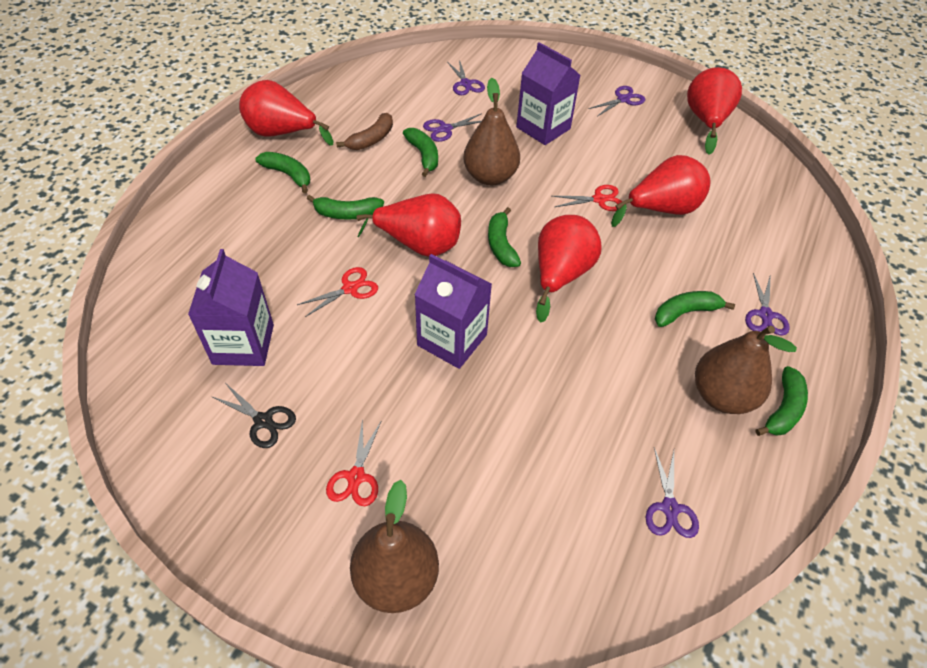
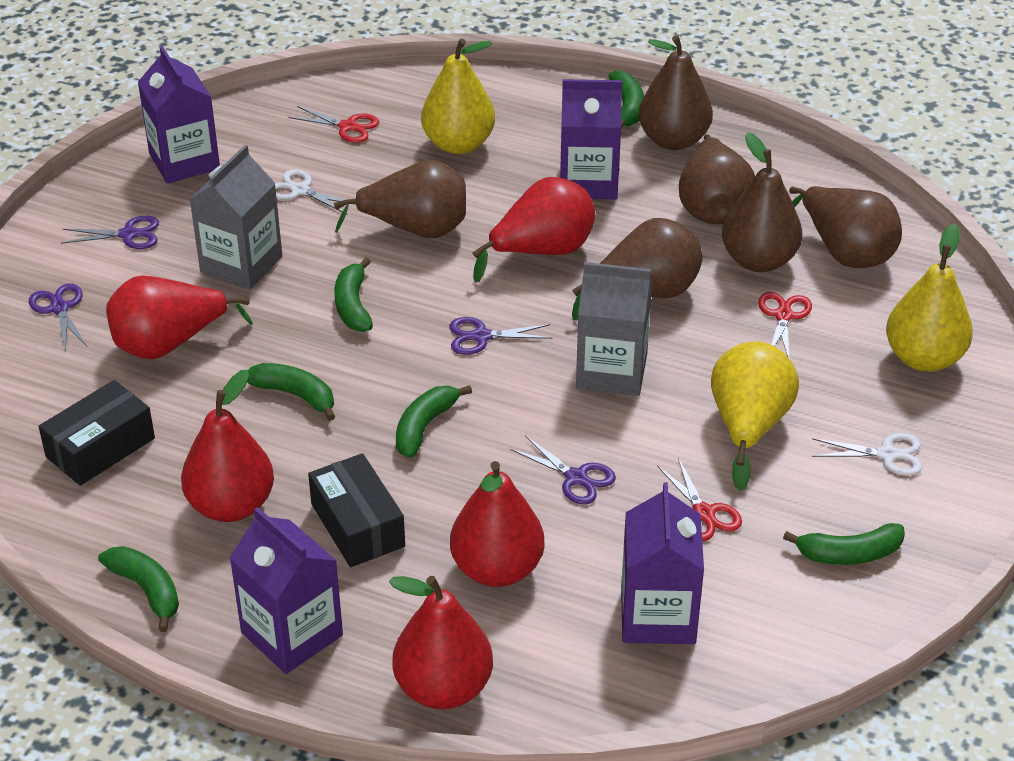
black box: none = 0 -> [38,380,155,486] [308,453,405,567] = 2
black scissors: [211,384,296,448] = 1 -> none = 0
brown banana: [336,113,393,150] = 1 -> none = 0
brown pear: [350,480,439,613] [463,78,520,186] [695,326,797,414] = 3 -> [334,160,466,238] [572,218,702,320] [638,35,713,150] [679,134,755,224] [722,132,802,272] [789,186,902,268] = 6
grey carton: none = 0 -> [190,145,282,290] [576,262,652,396] = 2
purple carton: [188,249,274,366] [414,254,492,369] [516,42,580,145] = 3 -> [138,46,220,184] [230,507,343,674] [560,79,622,200] [621,483,704,644] = 4
purple scissors: [423,113,482,142] [448,60,485,95] [588,86,645,116] [646,448,699,538] [745,273,790,336] = 5 -> [29,283,88,351] [61,216,159,249] [449,317,552,355] [510,435,616,504] = 4
white scissors: none = 0 -> [275,169,356,214] [812,433,922,476] = 2
yellow pear: none = 0 -> [421,39,495,154] [711,342,799,491] [886,224,973,372] = 3

